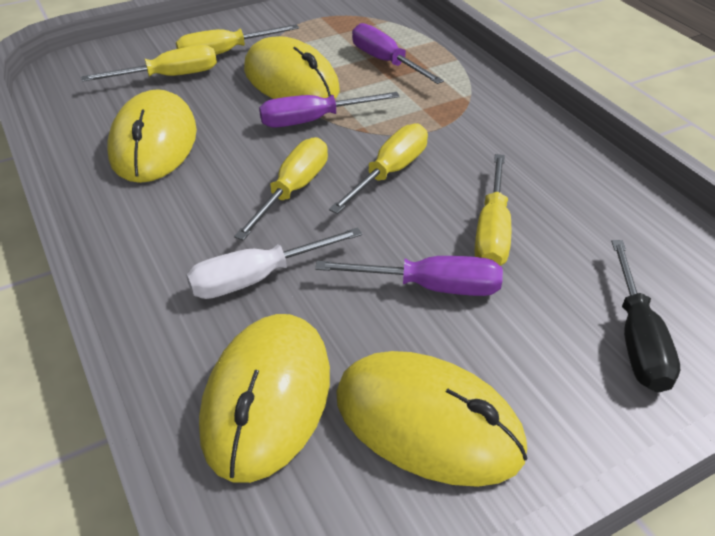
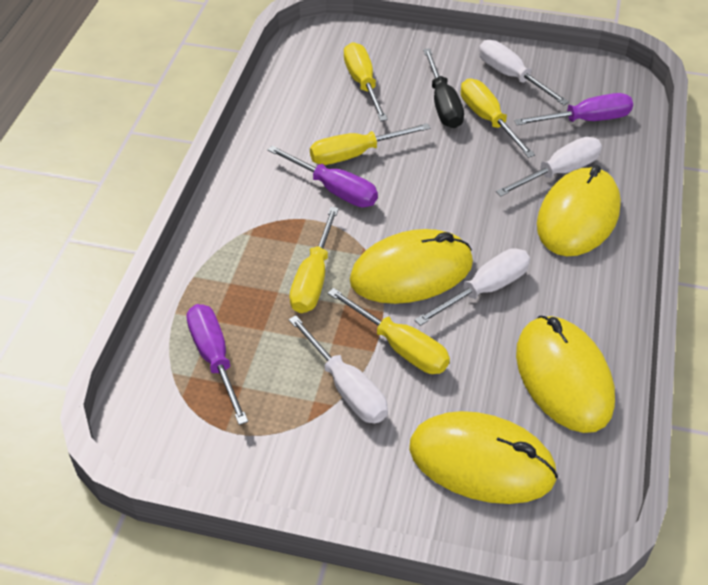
white screwdriver: [186,227,362,299] = 1 -> [289,315,388,423] [415,248,530,326] [479,40,569,105] [496,137,602,196] = 4

